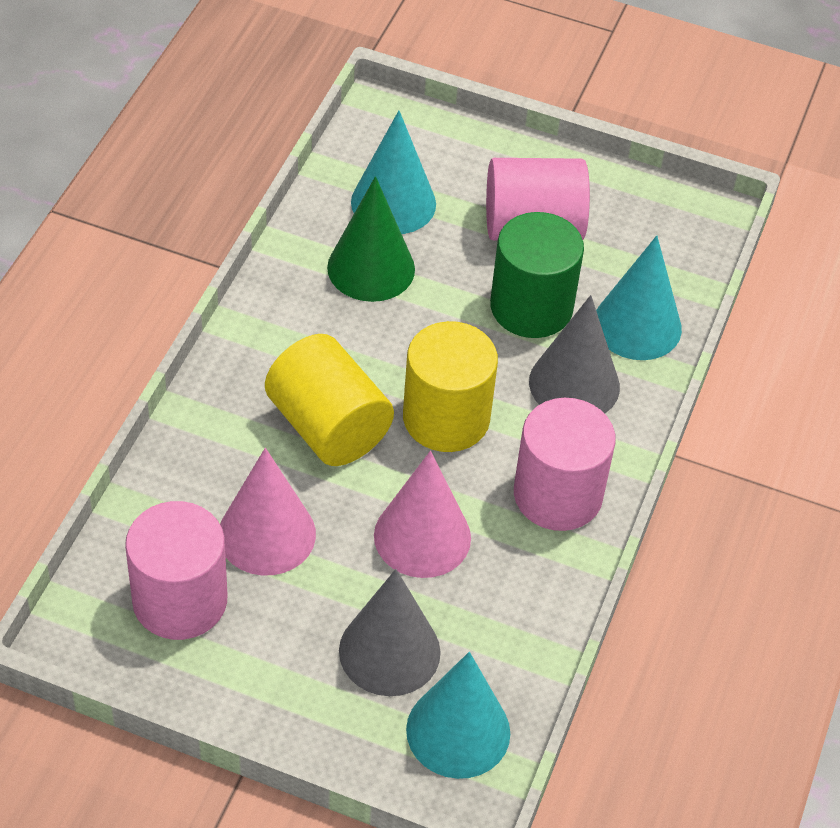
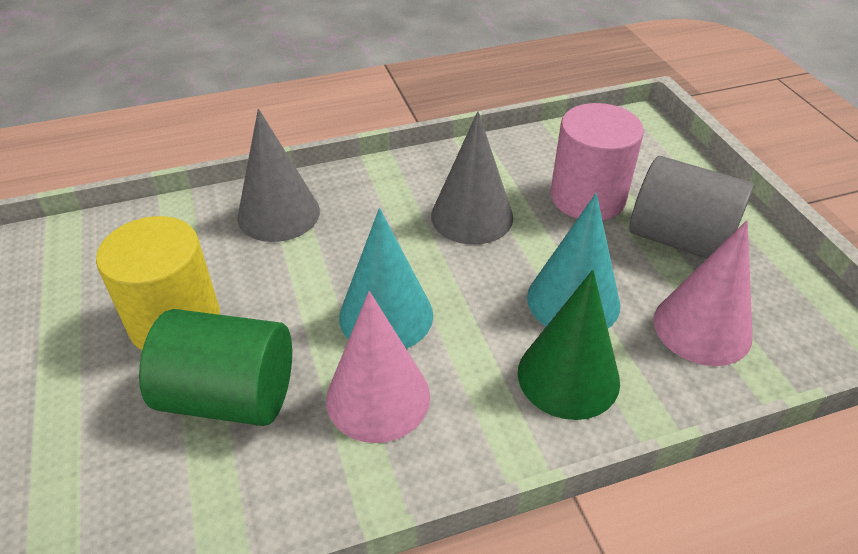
grey cylinder: none = 0 -> [629,156,754,259] = 1
pink cylinder: [125,501,227,640] [486,158,590,240] [514,398,616,531] = 3 -> [550,103,644,220] = 1
turquoise cone: [351,111,436,234] [406,652,510,779] [596,236,682,360] = 3 -> [339,208,433,349] [527,193,620,328] = 2
yellow cylinder: [265,334,394,466] [403,321,498,452] = 2 -> [96,216,220,350] = 1

